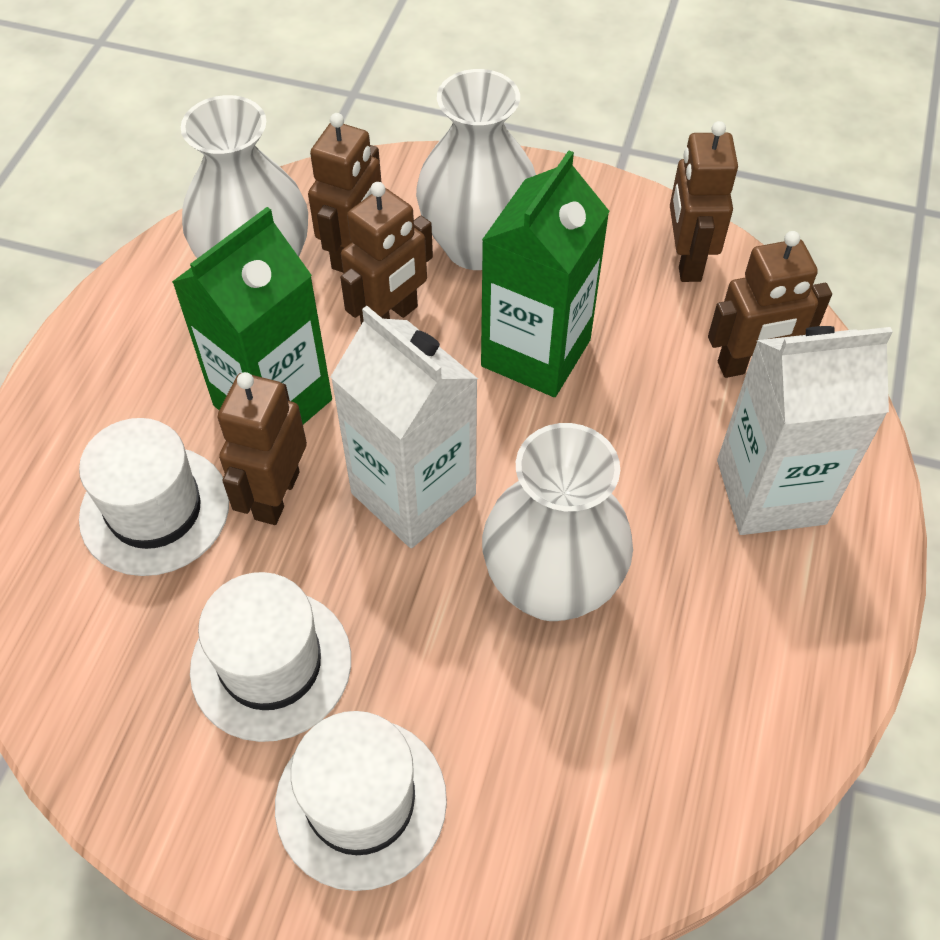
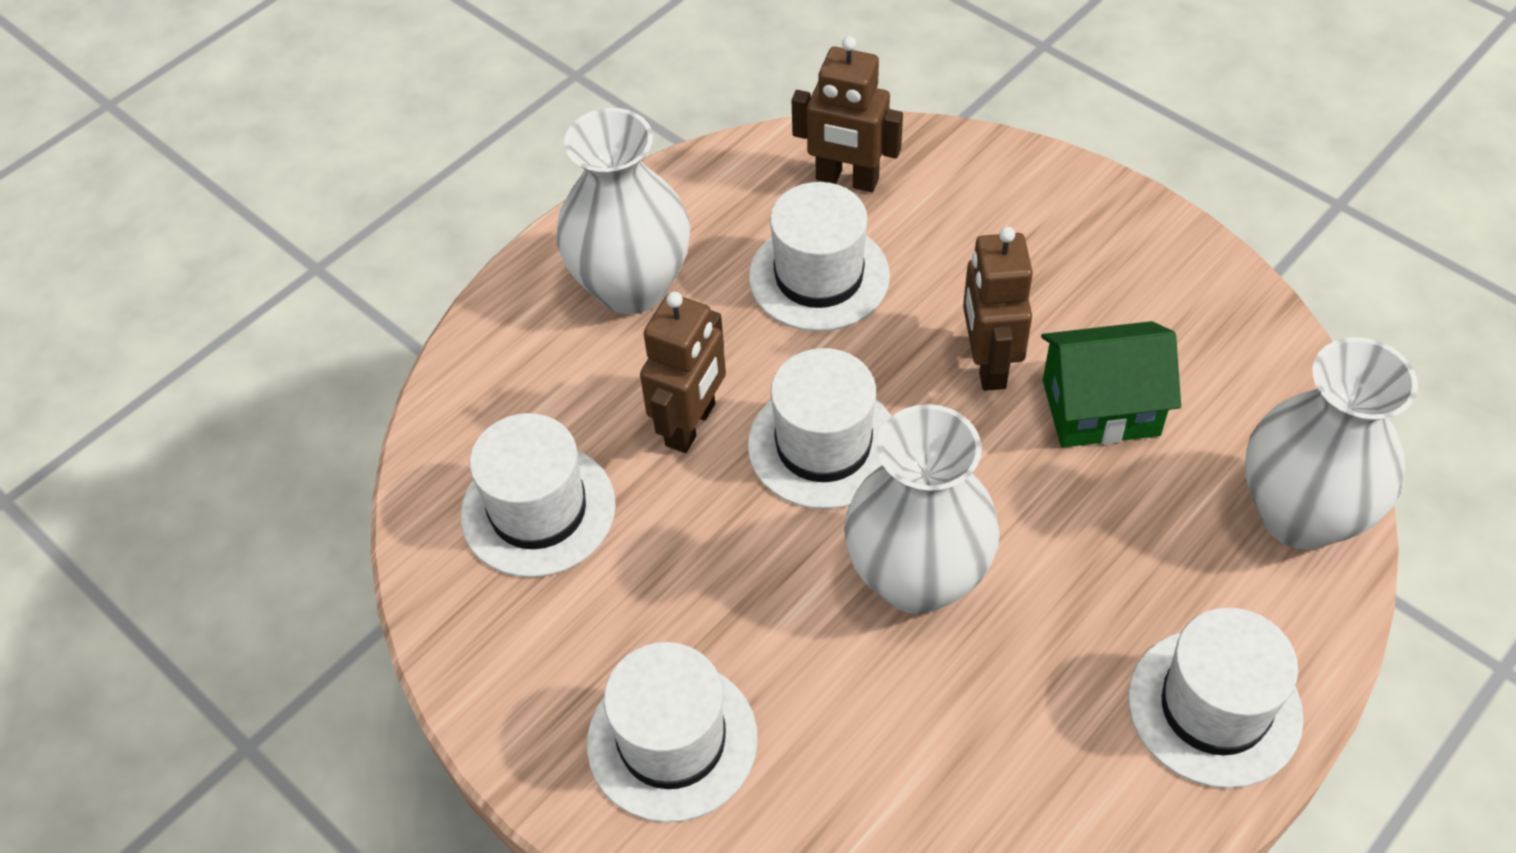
brown robot: [217,372,307,525] [308,113,382,272] [340,182,433,325] [670,121,738,282] [708,231,832,378] = 5 -> [640,291,726,453] [792,36,903,192] [963,227,1033,391] = 3
green carton: [172,207,332,425] [481,151,610,397] = 2 -> none = 0
green house: none = 0 -> [1041,321,1181,448] = 1
white carton: [331,306,478,548] [717,326,893,535] = 2 -> none = 0
white hat: [79,418,229,576] [190,572,351,742] [275,711,447,891] = 3 -> [461,413,616,577] [587,642,758,822] [748,348,892,509] [749,182,890,331] [1128,607,1304,788] = 5

